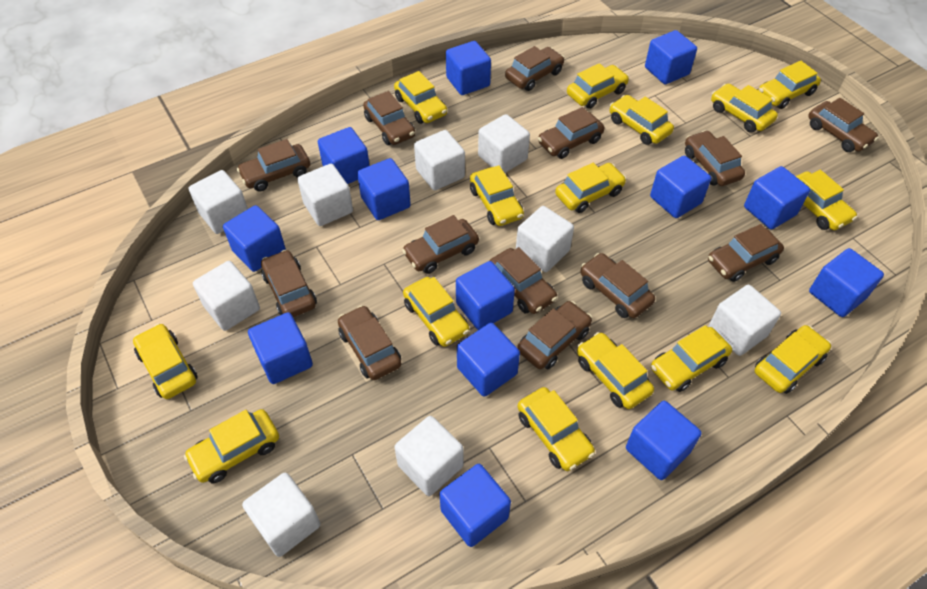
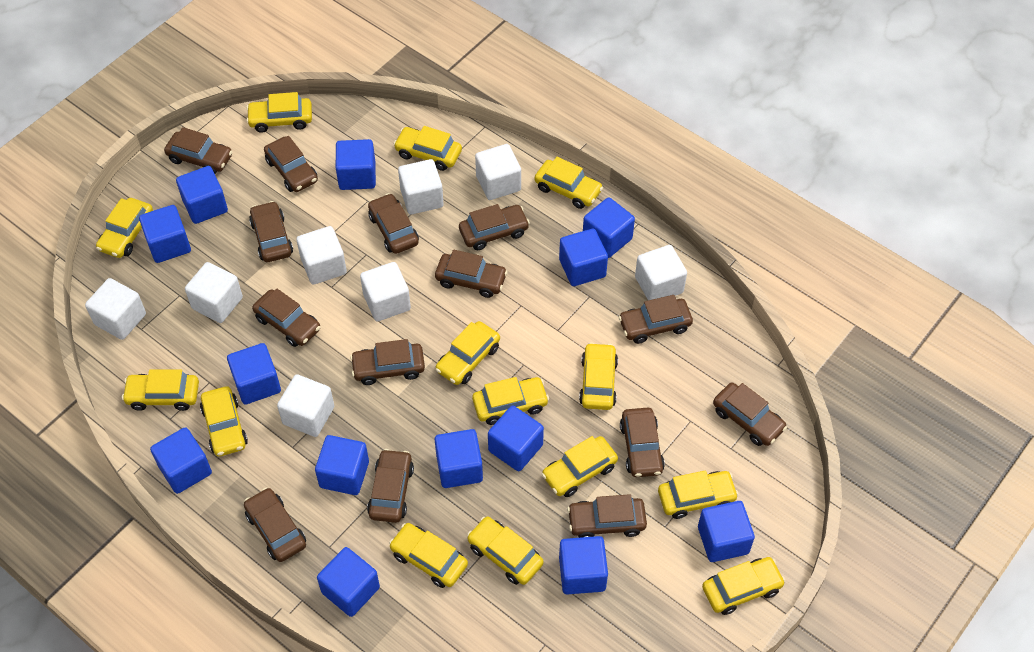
brown car: [237,139,310,191] [261,250,317,317] [338,305,401,380] [363,91,415,145] [402,215,479,274] [489,247,557,314] [505,46,565,91] [517,301,592,369] [538,107,604,159] [580,253,655,318] [685,130,745,186] [708,224,784,282] [808,98,879,152] = 13 -> [164,127,232,174] [244,488,306,562] [249,201,293,262] [252,289,320,347] [264,136,318,192] [350,339,425,385] [367,449,414,523] [368,193,419,254] [435,250,508,298] [459,204,530,250] [567,494,647,538] [619,295,693,344] [620,408,665,477] [713,383,787,446] = 14
white cube: [189,170,248,234] [193,261,260,331] [242,473,320,557] [297,164,353,226] [394,416,463,496] [414,130,465,190] [478,114,530,173] [516,206,574,272] [709,285,781,356] = 9 -> [85,278,146,340] [185,262,243,323] [277,375,334,437] [296,226,347,284] [360,262,411,321] [398,159,444,215] [475,144,521,200] [635,245,687,300] = 8
yellow car: [133,323,198,399] [184,409,279,483] [394,71,447,124] [403,277,470,347] [470,165,524,226] [518,387,595,471] [555,163,626,213] [567,63,629,109] [577,332,654,409] [610,95,674,145] [651,325,732,392] [711,83,778,132] [755,325,831,394] [758,61,821,109] [796,170,857,230] = 15 -> [96,198,153,258] [122,369,199,411] [200,386,248,457] [246,92,312,133] [389,523,468,588] [394,126,462,171] [436,321,500,385] [467,517,544,585] [472,377,549,425] [535,157,603,209] [542,436,618,497] [579,342,618,410] [658,471,739,519] [702,557,785,615] = 14

